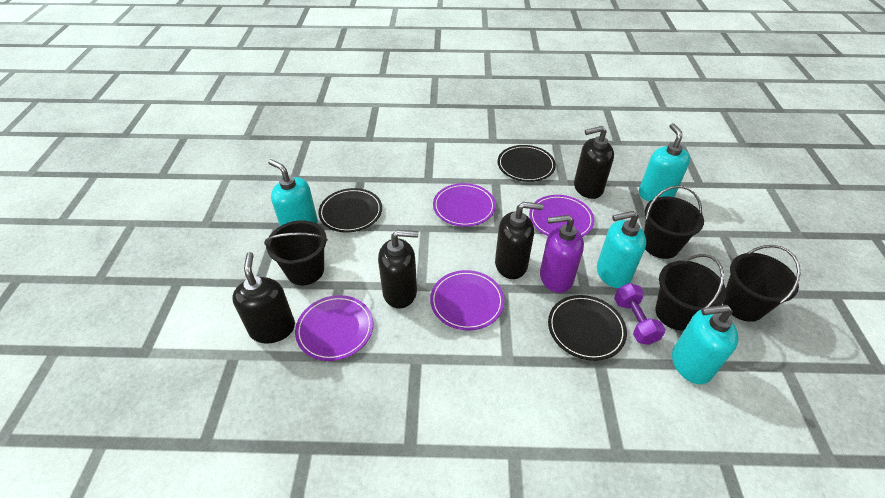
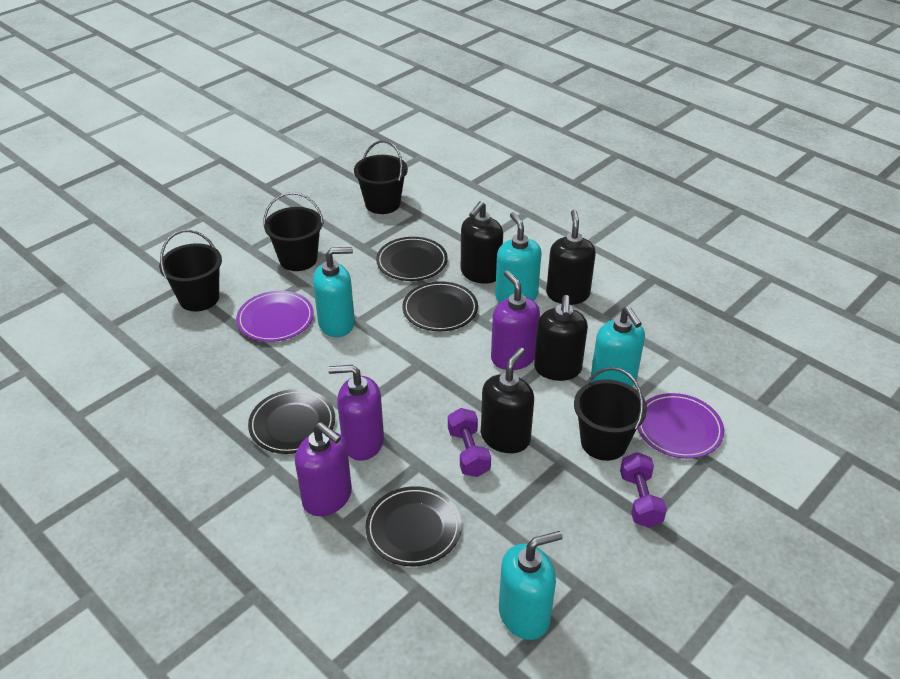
black plate: [318,188,382,233] [498,145,556,182] [548,295,627,361] = 3 -> [248,389,335,454] [365,486,462,566] [376,237,448,281] [402,281,478,331] = 4
purple dumbbell: [614,283,666,345] = 1 -> [448,408,491,477] [620,452,667,528] = 2
purple plate: [295,295,373,361] [430,270,504,331] [433,183,496,227] [529,195,594,237] = 4 -> [236,291,314,342] [638,393,724,459] = 2
purple soap dispenser: [540,215,584,293] = 1 -> [295,422,352,516] [328,365,384,461] [491,271,540,370] = 3

